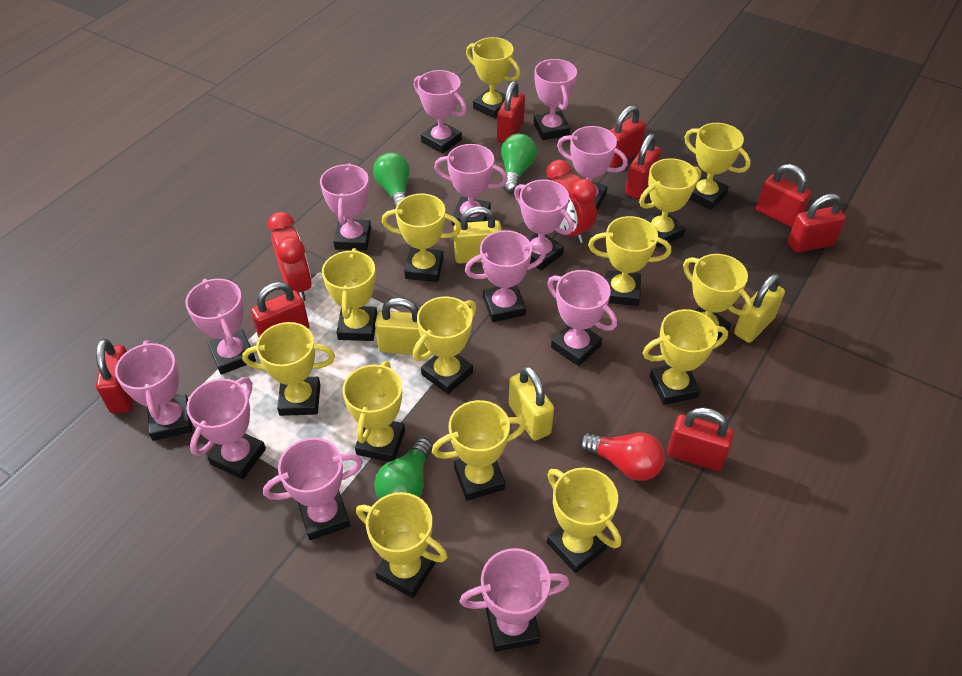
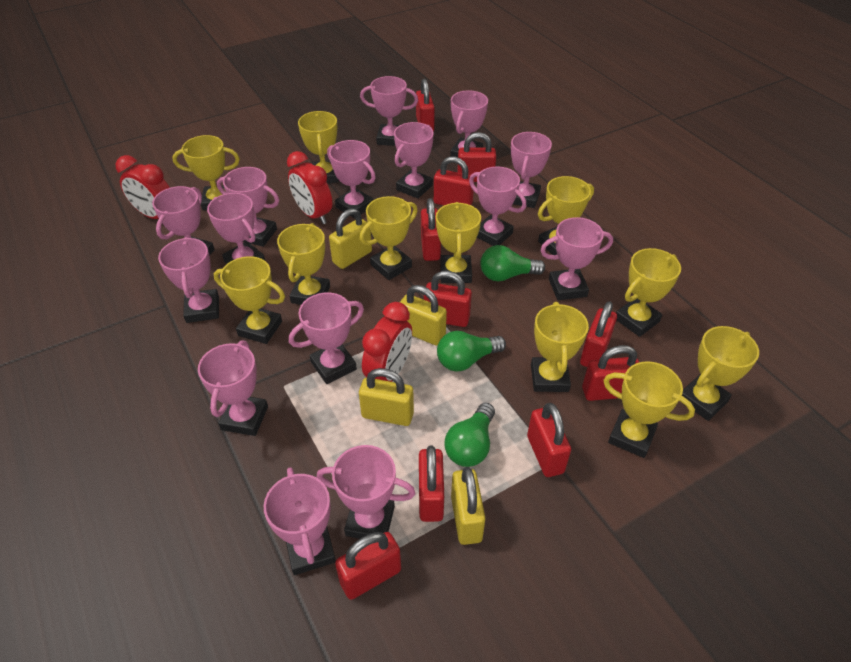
pink trophy: [115,340,192,441] [185,279,256,375] [186,377,266,479] [263,438,363,540] [320,163,371,250] [414,70,467,154] [434,144,508,225] [460,548,569,652] [465,230,546,322] [514,180,574,270] [534,59,577,140] [547,270,617,366] [557,126,628,210] = 13 -> [152,186,215,256] [158,237,219,323] [198,340,268,436] [207,193,265,264] [217,167,279,247] [264,467,336,575] [289,292,364,384] [317,445,415,539] [327,140,376,218] [360,76,418,146] [394,122,434,199] [450,90,488,157] [469,166,526,246] [511,132,552,208] [540,217,613,300] = 15
red clock: [267,212,312,301] [546,160,597,243] = 2 -> [116,155,170,219] [287,151,332,224] [362,302,412,382] = 3
red light bulb: [579,432,665,481] = 1 -> none = 0
red padlock: [96,339,133,414] [251,282,309,337] [497,81,525,143] [609,105,646,167] [625,134,661,199] [667,407,734,471] [756,164,811,227] [788,194,846,253] = 8 -> [335,532,401,600] [416,79,435,132] [419,445,444,522] [421,198,441,261] [424,271,472,327] [434,157,474,205] [457,132,496,182] [527,403,571,477] [580,301,617,367] [582,345,639,401] = 10
yellow trophy: [242,322,335,416] [322,248,377,341] [343,361,405,462] [356,492,448,598] [382,194,461,282] [413,296,477,394] [432,400,526,501] [466,37,520,118] [547,468,621,573] [588,216,671,306] [639,158,701,248] [643,309,728,405] [683,254,752,340] [684,123,751,210] = 14 -> [172,135,240,210] [214,256,285,344] [277,223,330,305] [298,111,339,183] [359,196,418,280] [436,202,481,283] [531,302,589,392] [538,176,594,255] [603,361,695,458] [616,248,681,337] [682,326,759,421] = 11

